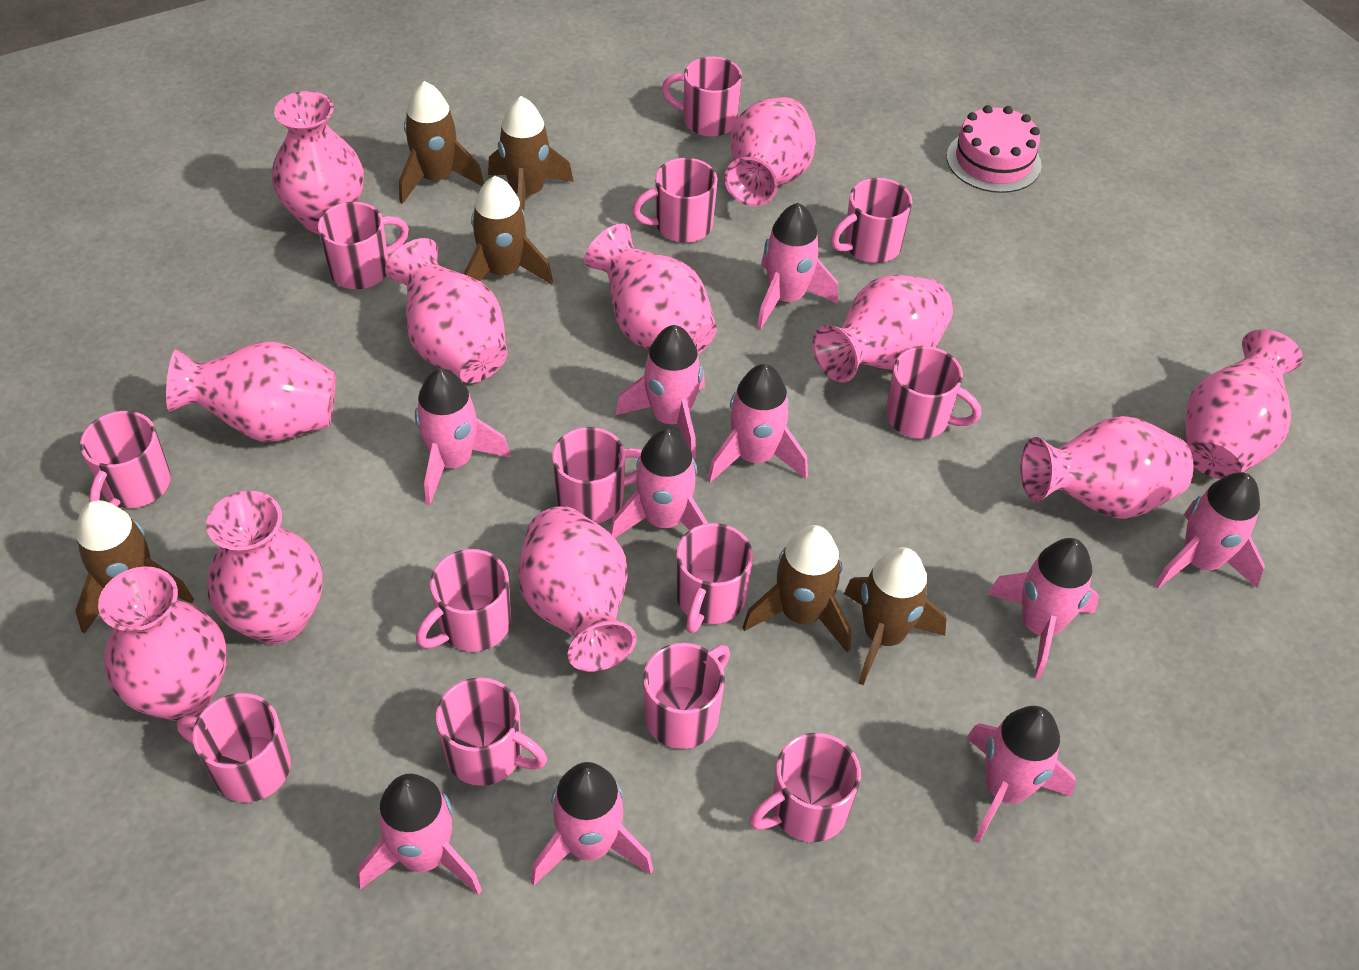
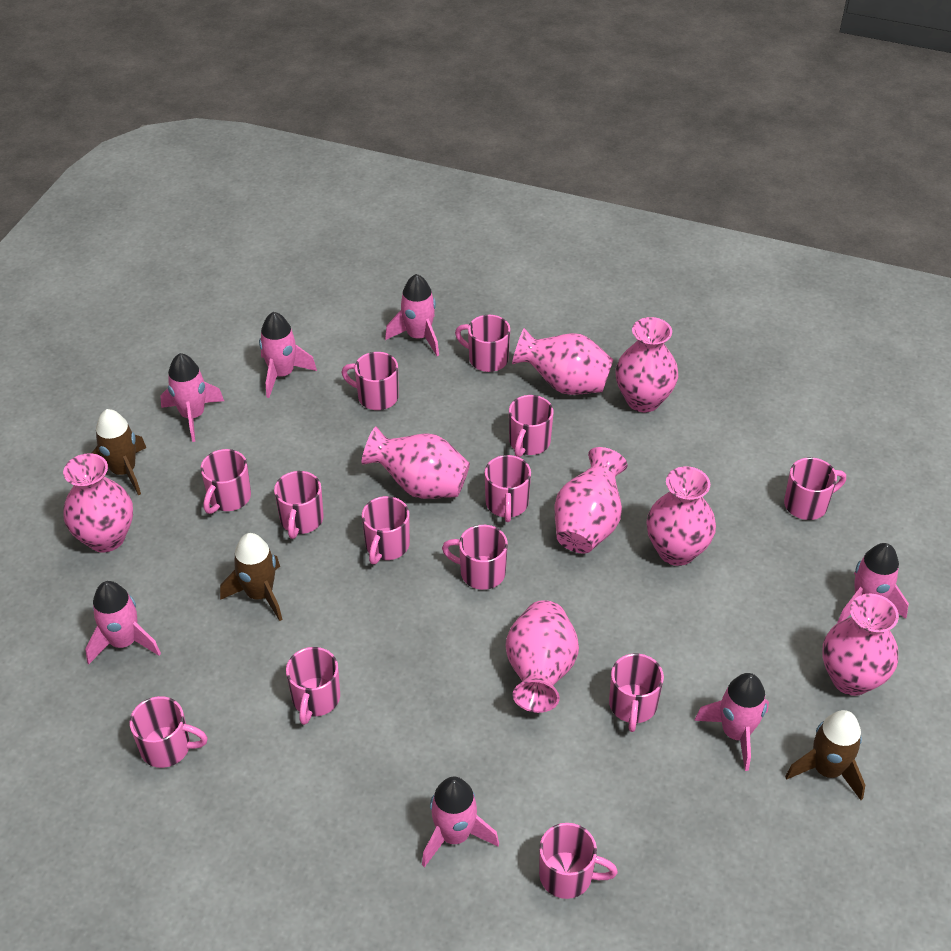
brown rocket: [75,500,194,634] [399,81,484,204] [464,176,553,284] [488,96,574,211] [743,525,851,653] [844,547,946,685] = 6 -> [92,409,146,495] [220,533,283,621] [785,710,865,800] = 3
pink cake: [947,105,1041,193] = 1 -> none = 0
pink rocket: [357,774,482,895] [415,368,511,505] [530,762,653,886] [610,429,708,538] [615,325,705,459] [707,364,808,483] [757,203,838,330] [966,706,1076,843] [988,538,1099,680] [1154,472,1265,589] = 10 -> [85,581,161,664] [160,353,224,442] [259,312,317,398] [385,274,439,356] [422,777,499,867] [694,673,769,771] [837,543,909,623] = 7
pink vase: [98,566,227,721] [166,341,336,442] [206,491,322,644] [272,91,364,234] [385,238,507,383] [518,506,636,672] [584,223,717,355] [724,97,816,206] [813,275,953,383] [1020,416,1193,519] [1185,329,1303,479] = 11 -> [63,453,133,552] [362,426,470,499] [506,600,579,713] [512,328,613,395] [554,447,628,553] [616,317,678,412] [646,466,716,566] [823,594,899,696] = 8

